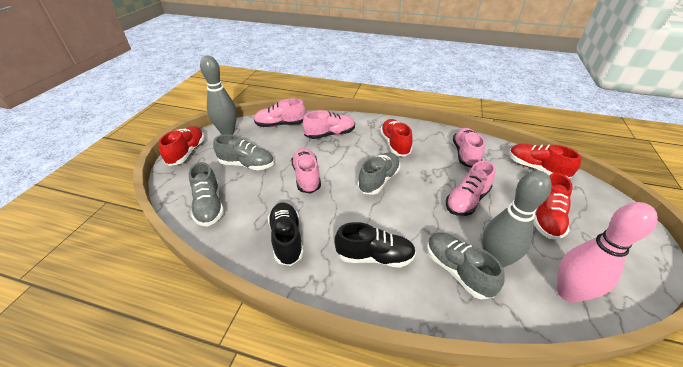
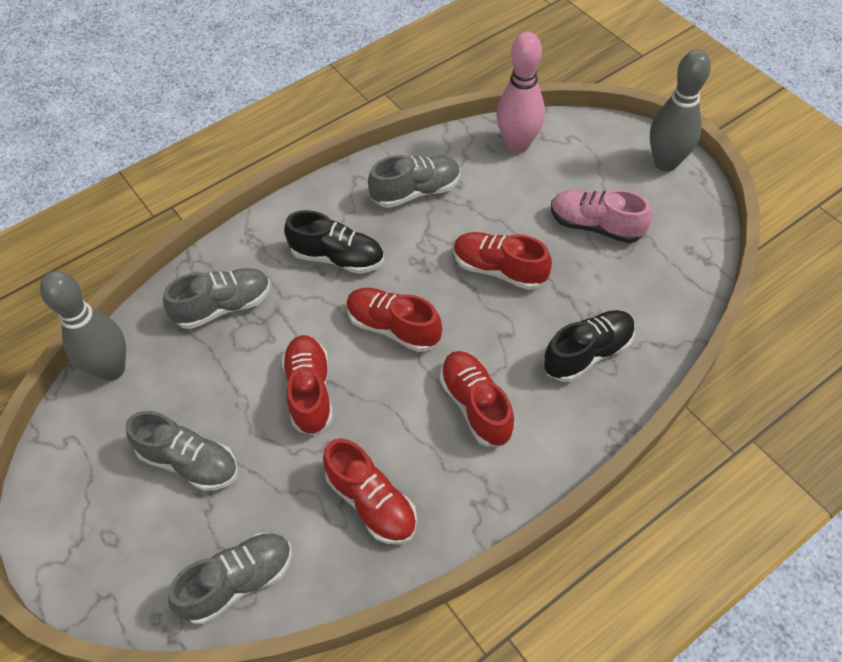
pink shoe: [254,99,306,127] [291,148,321,194] [303,110,355,139] [446,161,496,216] [453,128,485,168] = 5 -> [551,189,652,243] = 1
red shoe: [158,126,205,166] [380,119,413,157] [509,144,581,179] [533,173,573,239] = 4 -> [282,335,333,435] [323,438,417,545] [346,288,442,352] [440,351,515,447] [453,232,552,290] = 5

